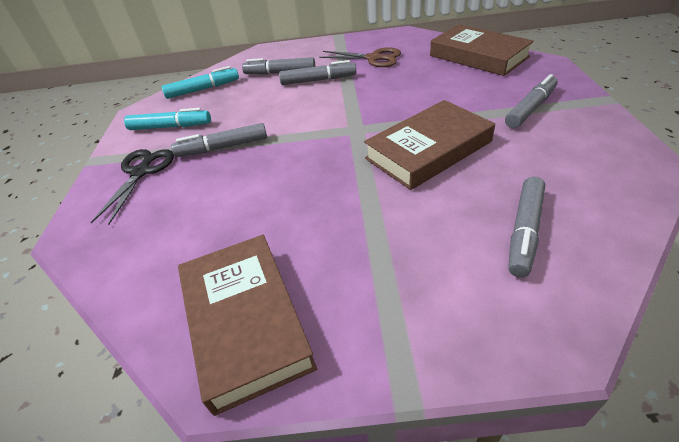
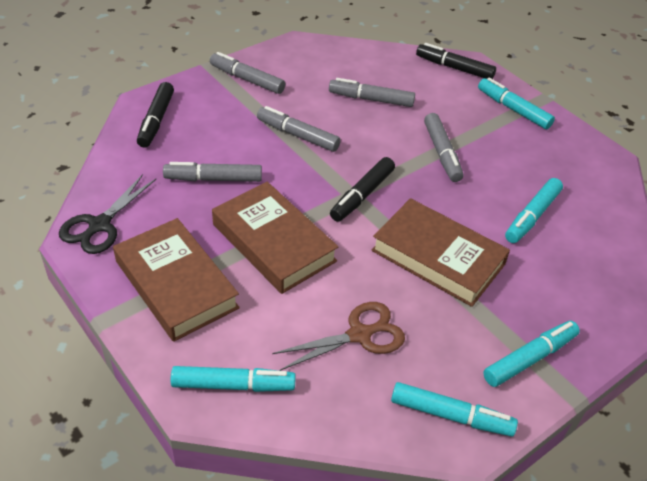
black marker: none = 0 -> [137,82,174,148] [330,157,395,222] [416,43,496,79] = 3
turquoise marker: [124,108,211,130] [162,66,239,99] = 2 -> [171,366,296,392] [391,382,518,437] [478,78,555,129] [483,321,580,387] [505,178,563,243] = 5

